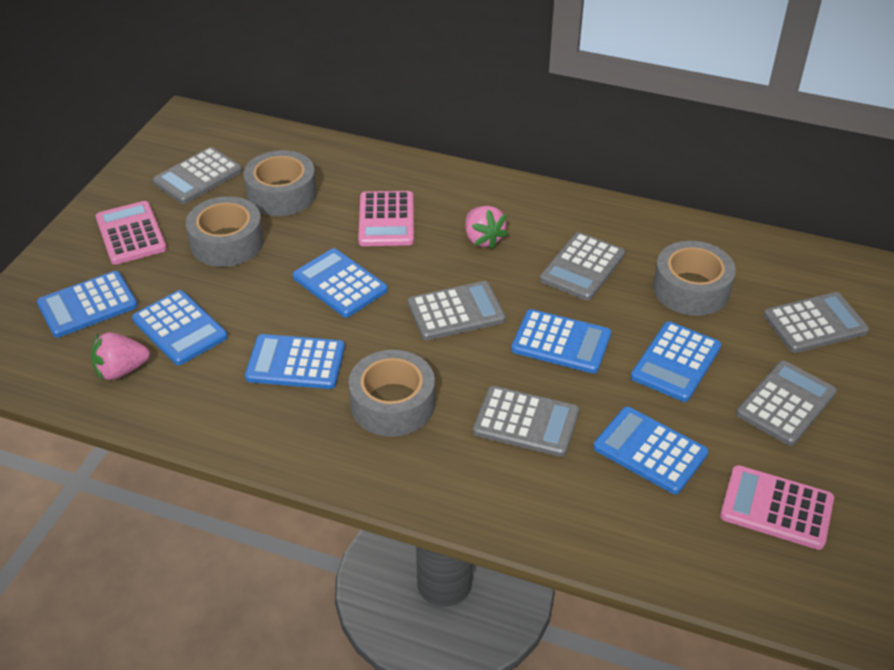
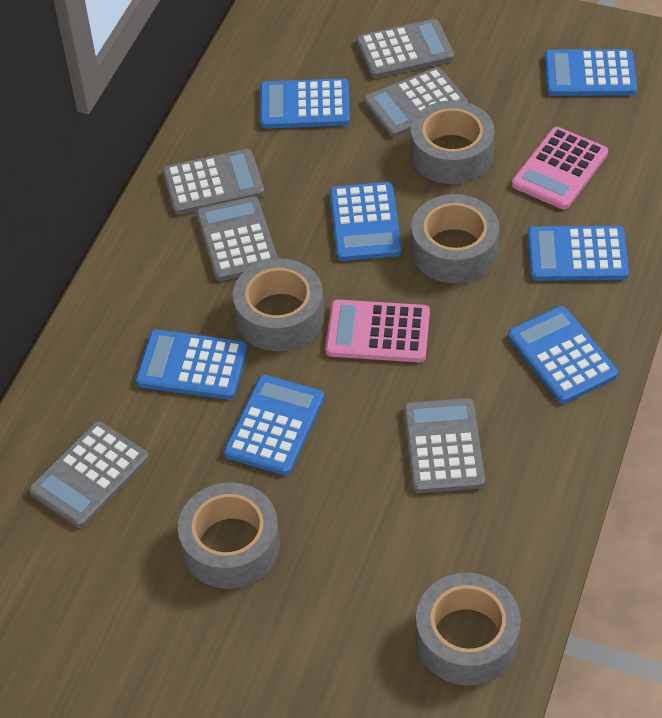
grey tape: [186,196,264,267] [244,150,317,216] [349,350,435,437] [653,241,736,316] = 4 -> [178,482,280,589] [233,258,324,351] [411,100,495,184] [411,194,499,284] [416,573,521,686] = 5
pink calculator: [96,201,167,265] [358,191,414,246] [720,465,834,550] = 3 -> [325,300,430,362] [512,127,608,209] = 2
pink strawberry: [91,332,150,381] [465,206,508,249] = 2 -> none = 0

